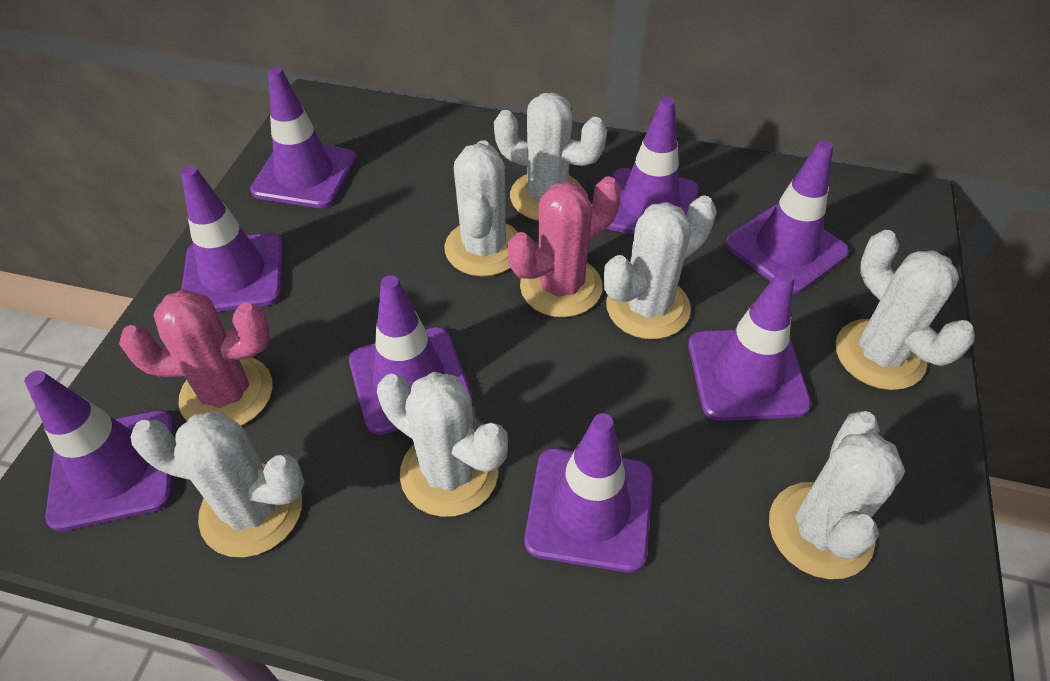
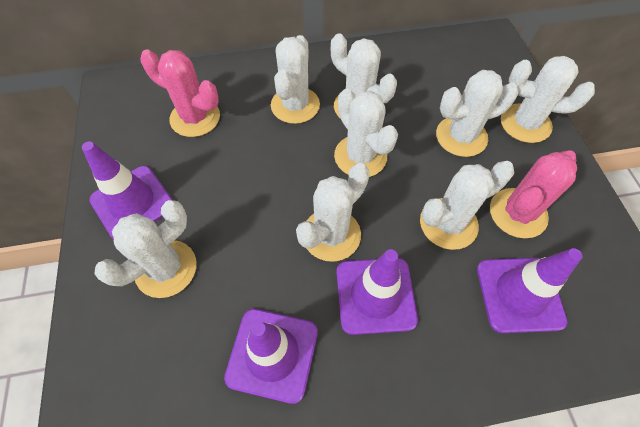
purple traffic cone: [25,371,174,532] [181,166,283,312] [250,67,357,208] [349,275,472,435] [525,413,653,573] [607,97,699,234] [688,269,811,421] [726,140,849,294] = 8 -> [82,142,173,239] [224,309,318,404] [337,249,418,335] [477,248,582,333] = 4
white cactus: [131,411,304,557] [377,372,508,517] [444,140,519,276] [494,93,607,221] [604,195,717,339] [769,411,905,579] [836,230,975,390] = 7 -> [95,200,197,298] [271,35,320,124] [296,163,370,262] [331,33,397,119] [334,89,398,177] [420,161,514,250] [436,70,519,157] [501,56,595,143] = 8

